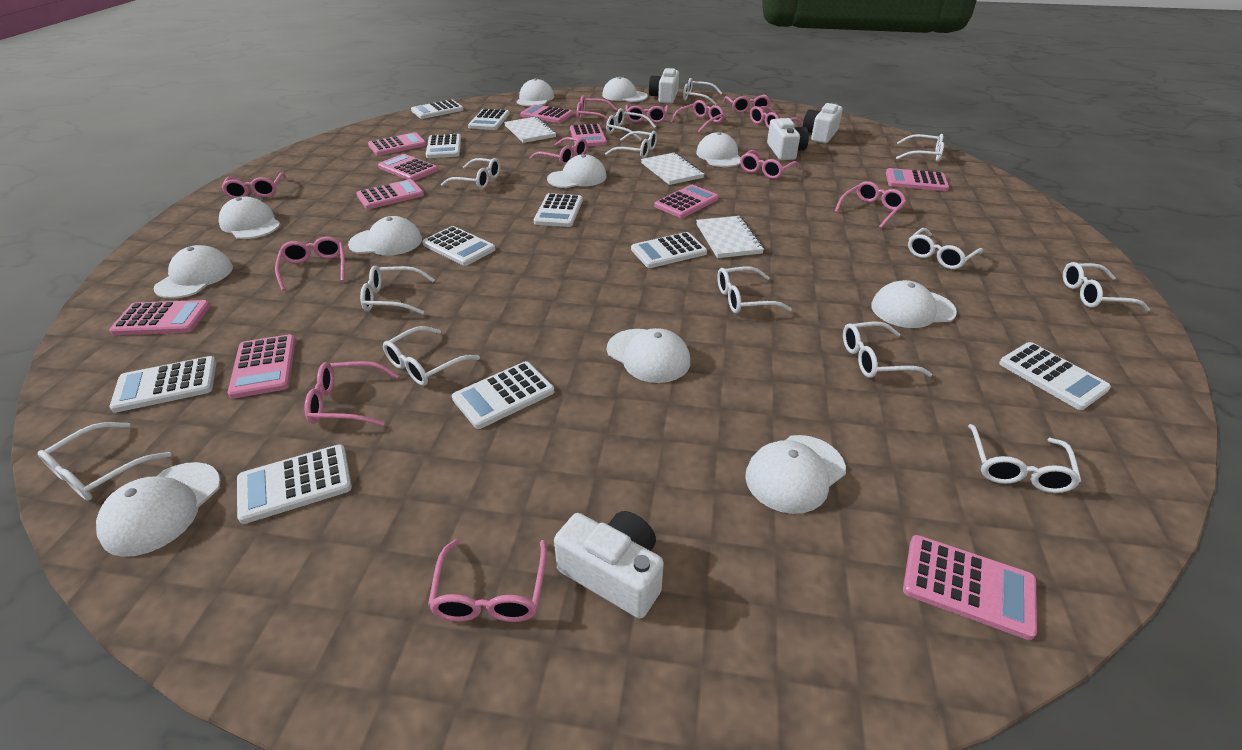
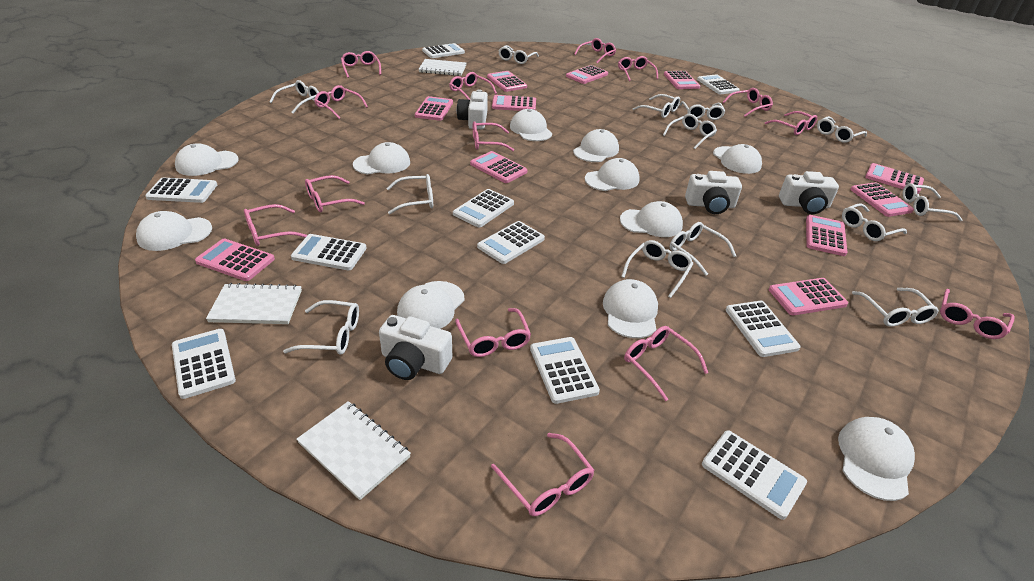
pink calculator: [109,300,210,335] [228,334,296,399] [356,179,424,209] [368,132,426,156] [378,154,438,181] [520,104,573,123] [570,124,607,146] [654,185,719,218] [886,168,949,191] [903,535,1037,640] = 10 -> [195,239,275,281] [415,96,453,121] [470,151,528,183] [487,71,527,92] [492,95,536,111] [566,65,608,84] [664,71,700,89] [769,278,848,315] [806,215,847,256] [850,182,914,217] [865,163,924,194] = 11
pink glasses: [221,173,286,199] [275,236,345,291] [304,361,399,426] [428,539,547,622] [530,137,587,165] [577,95,618,120] [626,104,668,123] [670,100,724,133] [724,94,771,113] [740,150,799,179] [750,106,803,129] [834,181,906,228] = 12 -> [244,204,307,246] [305,175,365,212] [314,85,368,119] [341,51,381,78] [449,72,497,100] [455,308,531,357] [473,121,514,151] [491,433,594,516] [574,38,616,63] [618,56,658,81] [624,326,708,401] [722,88,773,117] [765,111,817,135] [940,288,1014,339] = 14

